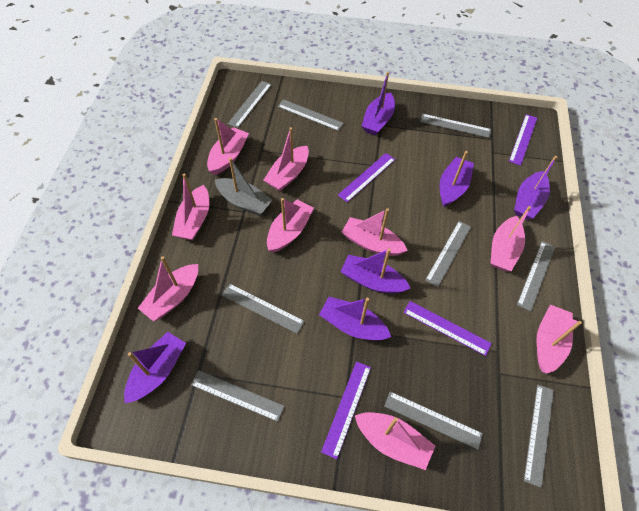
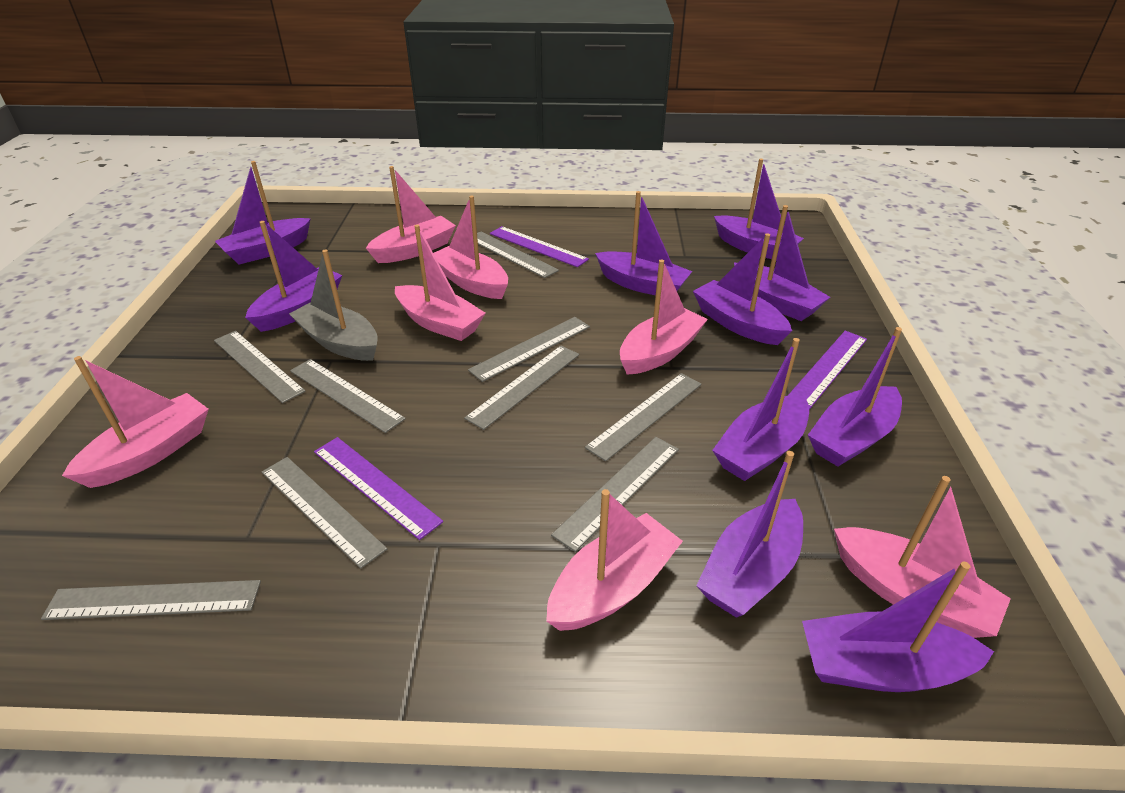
pink boat: [138,256,198,321] [172,174,209,240] [207,118,249,175] [264,127,309,191] [267,198,314,253] [341,208,408,256] [355,412,435,470] [490,206,531,271] [536,305,582,374] = 9 -> [62,356,209,488] [366,166,456,263] [395,225,485,341] [433,196,508,299] [546,489,683,631] [620,259,708,375] [834,476,1011,638] = 7
purple boat: [124,332,186,403] [319,297,391,341] [340,249,411,294] [362,72,395,136] [440,151,474,207] [514,156,557,220] = 6 -> [215,161,311,265] [245,221,342,332] [595,191,692,295] [693,233,792,345] [696,451,803,618] [712,338,809,481] [714,158,804,261] [734,205,830,321] [802,561,994,692] [808,327,902,466] = 10
purple ruler: [321,361,371,459] [338,153,395,202] [403,301,492,356] [509,114,537,166] = 4 -> [314,437,443,540] [490,226,589,267] [788,331,867,409] = 3

